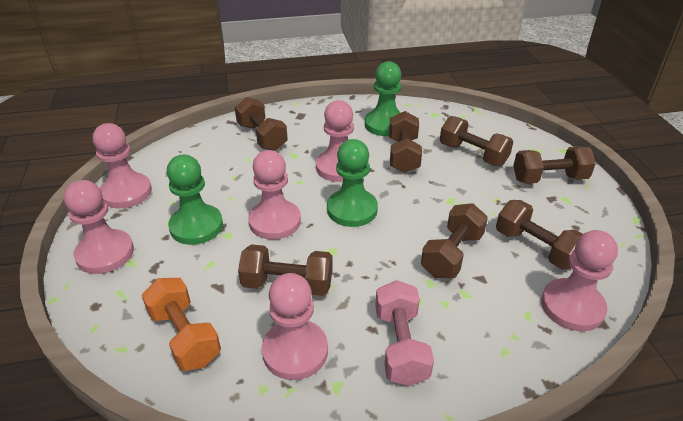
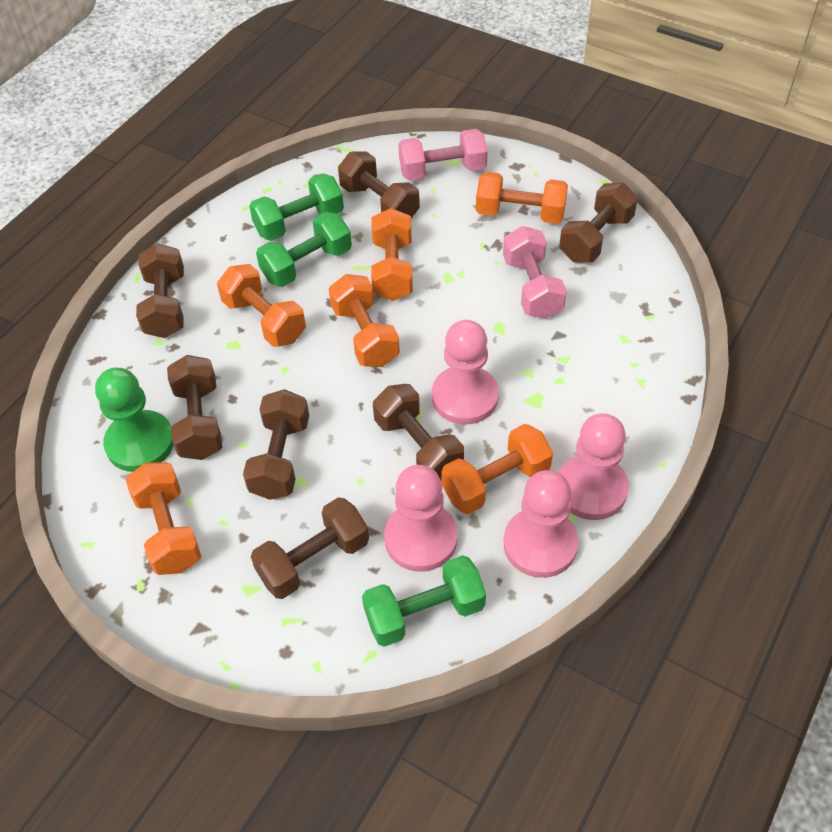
green dumbbell: none = 0 -> [249,173,344,241] [256,212,352,287] [362,555,486,647] = 3
green pawn: [167,155,223,245] [327,139,378,227] [365,61,401,136] = 3 -> [95,367,174,472] = 1
orange dumbbell: [142,278,221,371] = 1 -> [126,463,201,575] [217,264,306,347] [329,274,400,367] [371,208,413,301] [441,424,553,514] [476,172,568,224] = 6
pink dumbbell: [375,280,434,386] = 1 -> [398,129,488,181] [503,226,567,319] = 2
pink pawn: [64,180,134,274] [93,123,152,208] [248,150,301,240] [262,273,328,380] [316,100,354,182] [541,230,618,331] = 6 -> [384,465,458,572] [432,320,499,424] [504,470,578,578] [558,413,629,520] = 4

